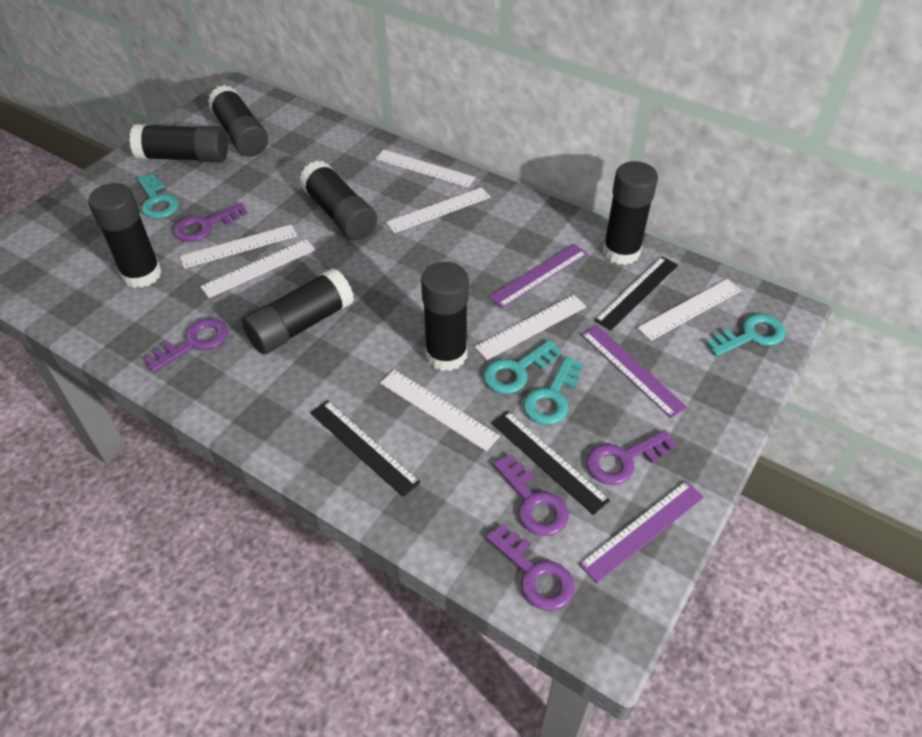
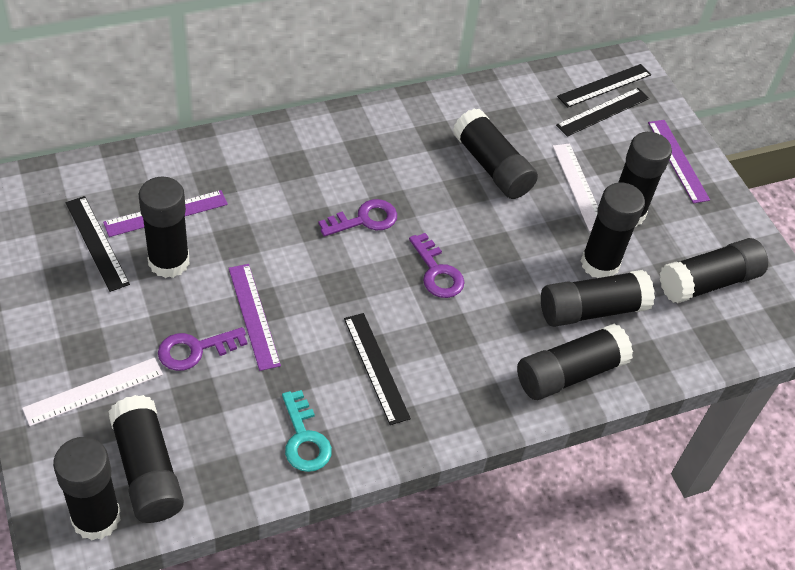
black glue stick: [88,183,162,288] [129,124,228,162] [208,85,268,157] [242,268,354,354] [299,161,377,240] [421,262,469,371] [603,161,658,265] = 7 -> [53,437,121,540] [108,395,184,523] [139,177,190,278] [453,108,538,199] [517,323,633,400] [541,270,655,327] [581,182,645,278] [618,132,672,227] [660,238,768,303] = 9
black ruler: [310,400,421,497] [491,411,610,515] [594,256,678,330] = 3 -> [65,196,130,292] [344,313,411,425] [556,88,649,137] [557,64,651,108] = 4
purple key: [144,318,228,372] [174,203,248,242] [485,524,575,611] [493,454,569,536] [586,430,676,485] = 5 -> [158,327,247,371] [318,199,397,237] [409,233,465,298] = 3
turquoise key: [137,173,179,219] [483,340,562,394] [523,356,583,425] [706,314,786,356] = 4 -> [282,390,332,472] = 1
white ruler: [180,224,297,269] [200,239,315,298] [375,149,476,188] [380,370,500,451] [386,187,491,233] [475,295,586,360] [637,279,741,341] = 7 -> [22,357,163,426] [553,143,598,231] = 2

